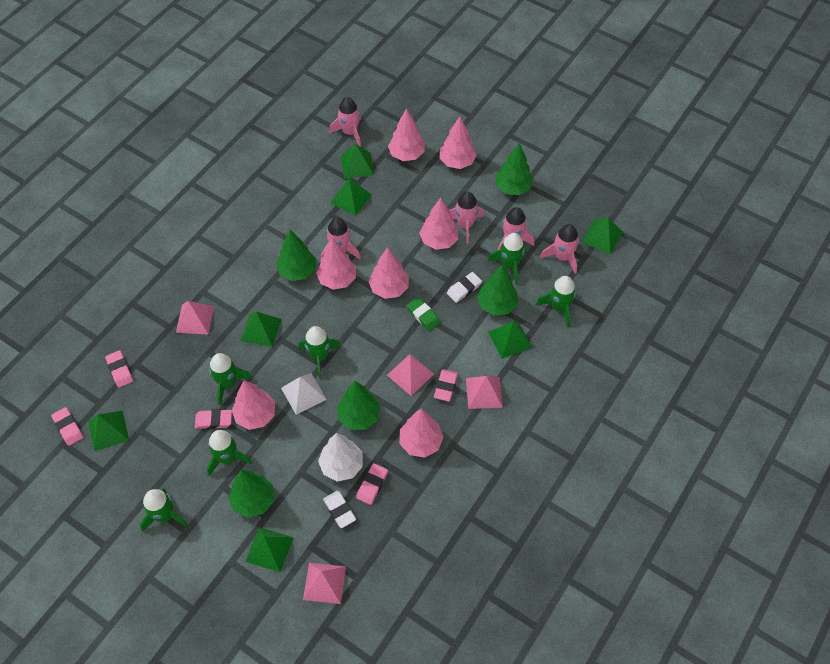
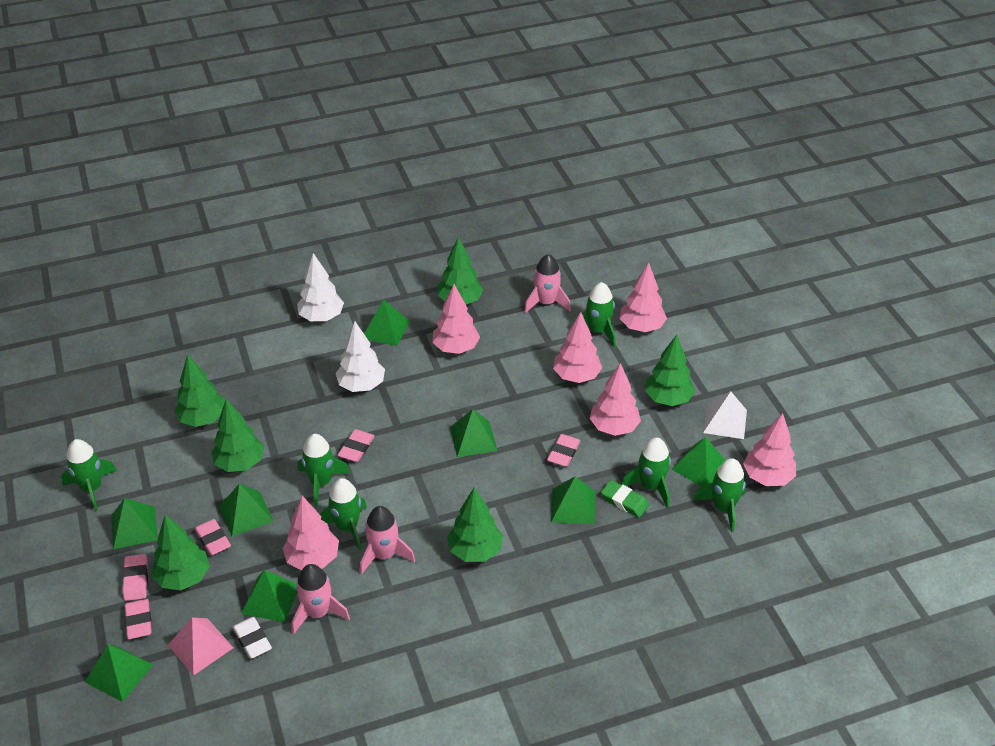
green pyramid: [88,410,129,451] [241,312,282,347] [245,527,293,572] [330,178,372,216] [341,144,374,179] [488,321,532,359] [582,217,623,255] = 7 -> [85,645,153,702] [111,498,158,549] [219,484,274,537] [241,570,297,623] [364,300,410,346] [450,409,498,457] [551,477,595,524] [671,437,726,487] = 8
green tree: [228,470,274,518] [276,230,316,281] [337,381,381,430] [477,264,518,316] [495,143,533,195] = 5 -> [152,515,210,591] [174,354,225,427] [211,399,264,472] [438,237,483,305] [447,488,503,562] [645,335,695,406] = 6
pink pyramid: [176,301,214,335] [303,563,346,604] [387,354,434,396] [466,376,503,409] = 4 -> [168,617,233,676] = 1
pink rocket: [321,218,361,260] [329,97,361,146] [449,191,484,244] [498,207,534,250] [540,224,579,274] = 5 -> [292,564,350,634] [360,506,415,575] [524,254,571,313] = 3
pink tree: [231,380,275,430] [316,238,356,290] [368,247,409,299] [388,108,425,161] [400,409,443,458] [419,198,458,250] [439,117,477,169] = 7 -> [283,496,339,570] [432,284,480,354] [553,312,602,383] [590,363,641,436] [620,263,667,332] [743,413,796,486] = 6
white eraser: [323,491,356,528] [447,272,482,303] = 2 -> [232,617,272,659] = 1
white tree: [318,433,363,482] = 1 -> [297,253,344,321] [336,321,385,392] = 2

